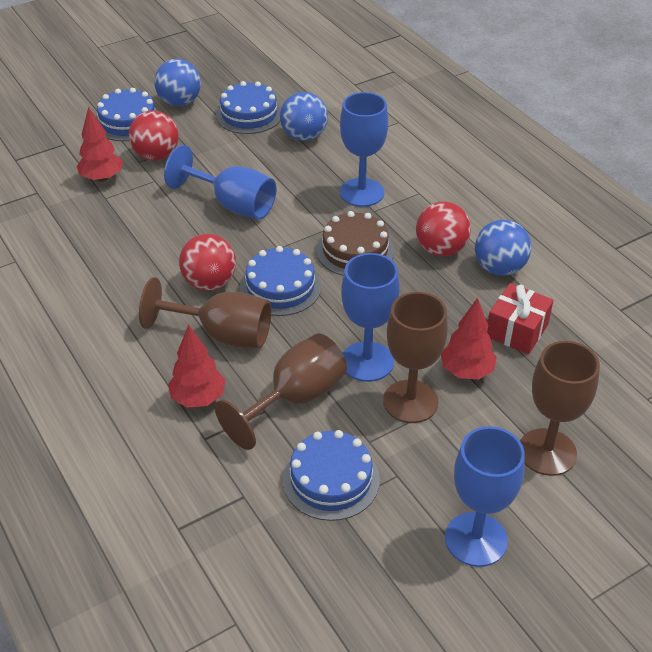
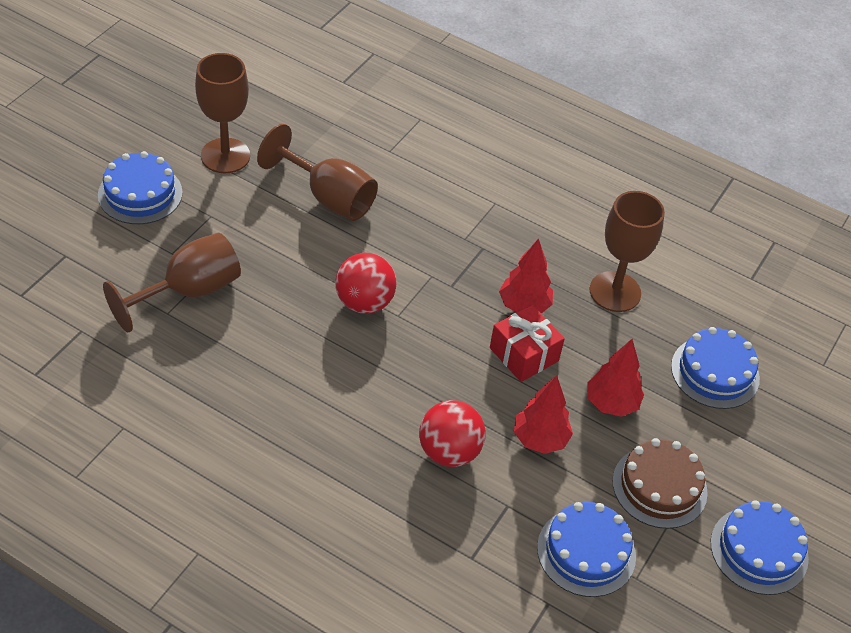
blue ball: [154,59,201,106] [280,92,328,141] [475,220,531,276] = 3 -> none = 0
blue goblet: [164,145,277,219] [340,92,388,207] [341,253,400,382] [445,426,525,567] = 4 -> none = 0
red ball: [129,110,179,161] [179,234,236,291] [416,202,471,256] = 3 -> [335,253,396,314] [419,400,486,467] = 2

